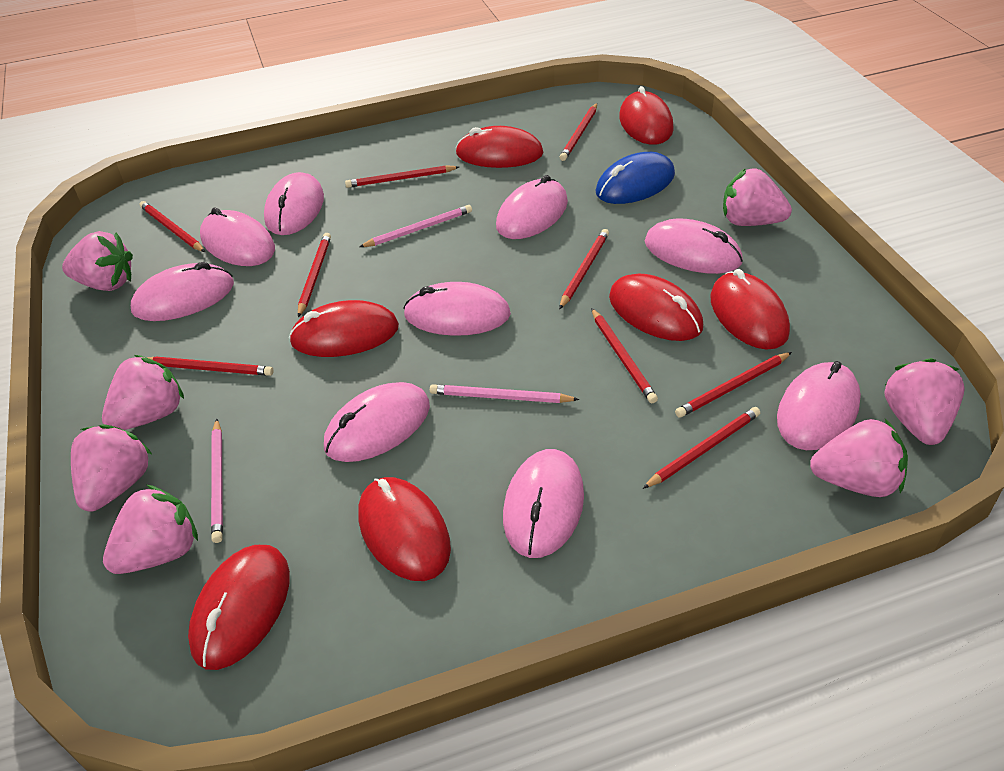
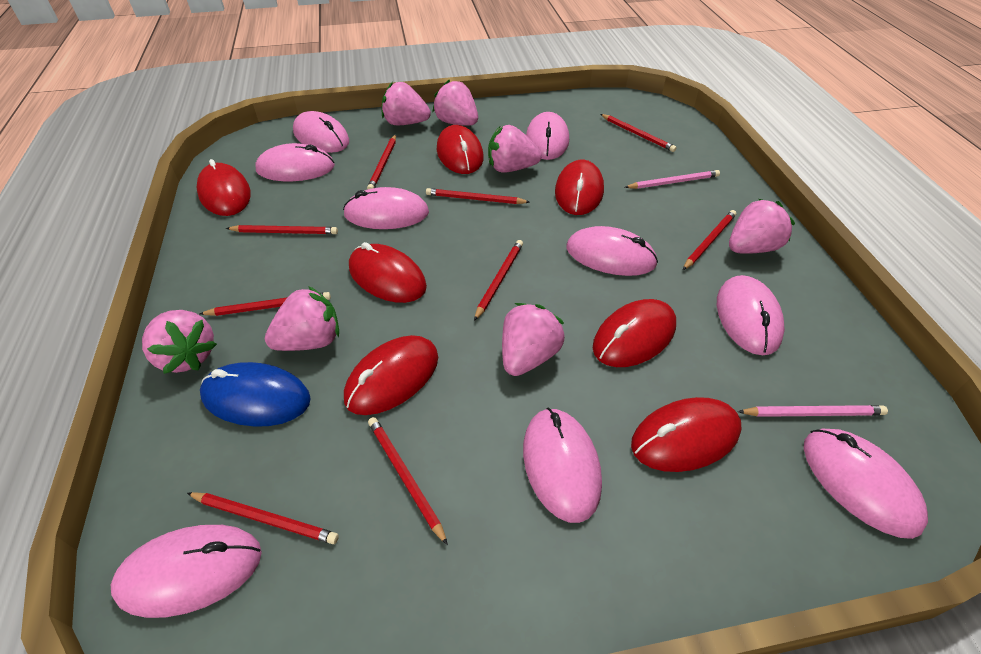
pink pencil: [211,419,223,543] [359,205,472,247] [430,384,579,403] = 3 -> [625,170,720,189] [738,405,888,417] = 2

